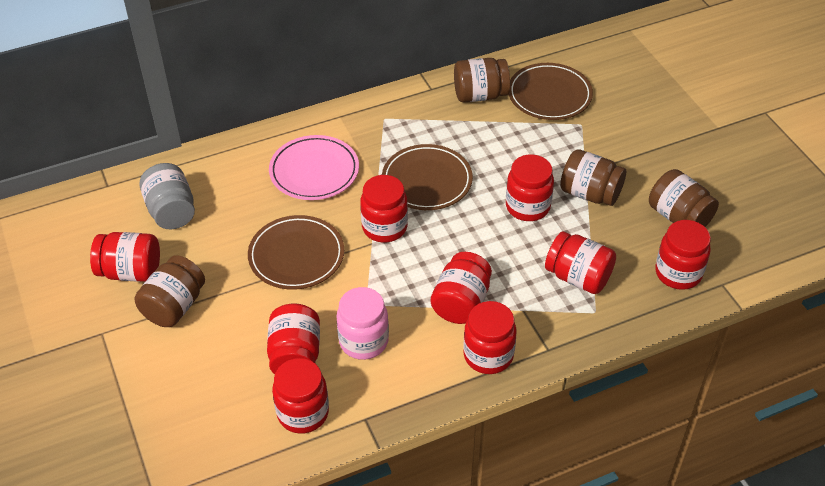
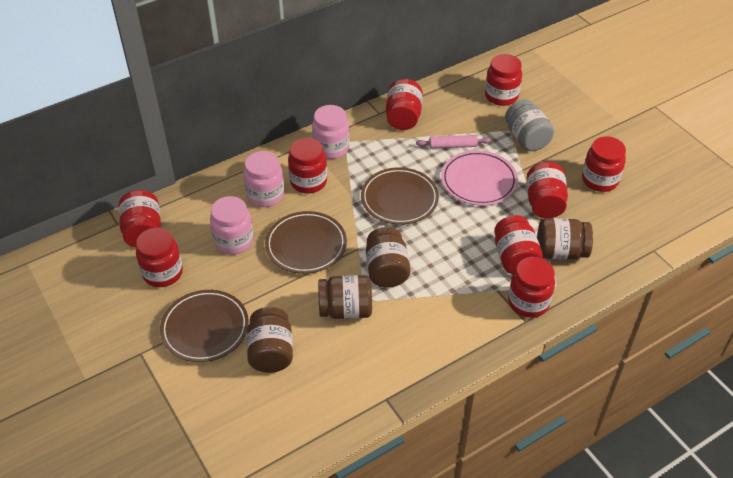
pink jar: [336,287,389,360] = 1 -> [210,196,253,254] [244,151,284,207] [312,105,349,159] = 3
pink rolling pin: none = 0 -> [416,135,491,149] = 1

